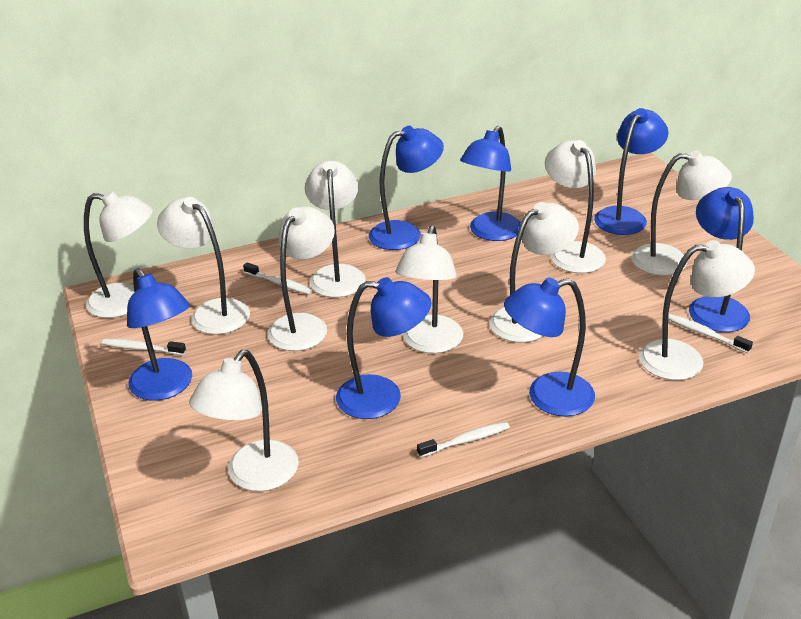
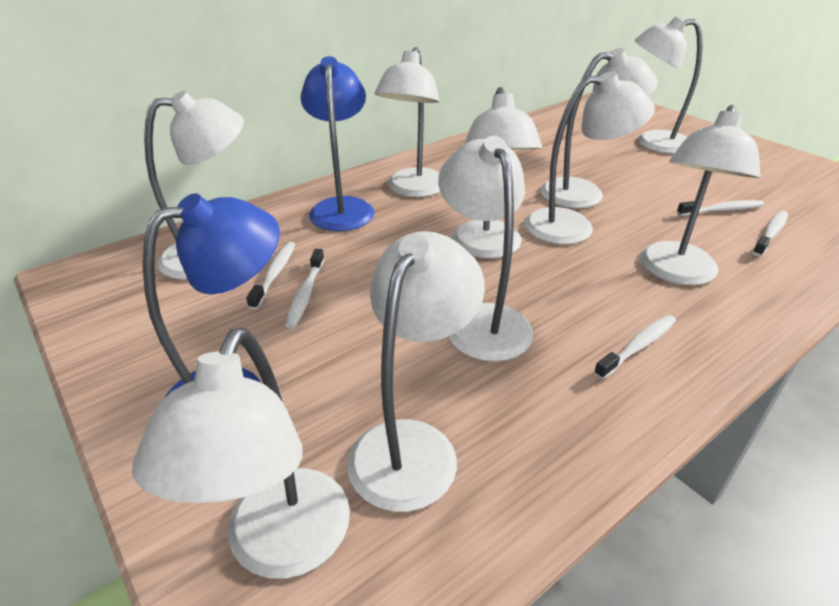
blue lamp: [127,268,192,401] [336,277,431,419] [369,126,444,250] [460,126,521,241] [504,277,595,416] [594,108,668,235] [689,187,754,332] = 7 -> [143,193,280,397] [301,56,374,231] = 2
white toothbrush: [102,339,186,355] [243,262,313,295] [417,422,510,458] [668,314,753,353] = 4 -> [246,242,295,310] [285,249,325,329] [594,315,676,380] [677,200,764,216] [753,211,788,256] = 5

